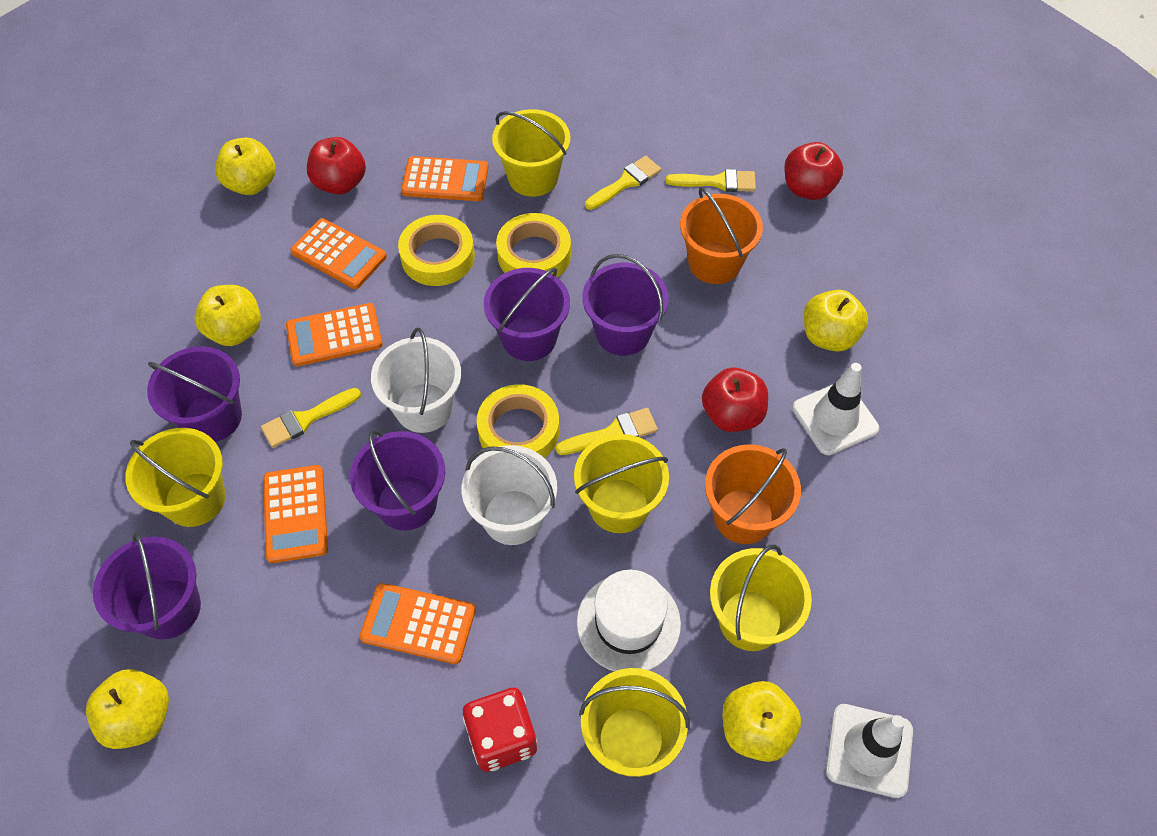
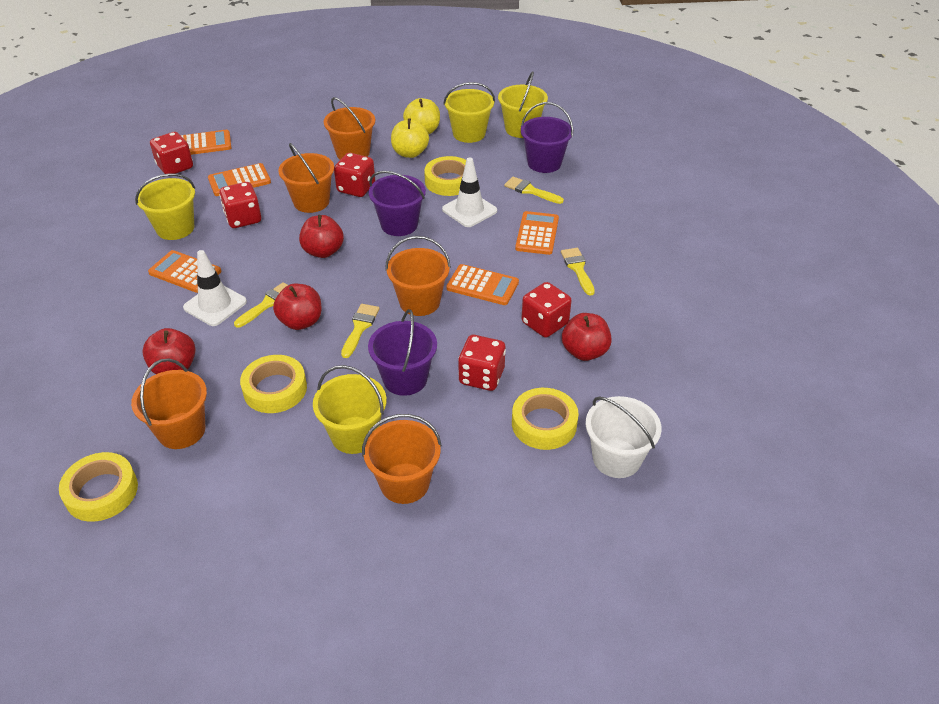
orange bucket: [680,187,763,284] [705,444,801,544] = 2 -> [131,359,207,449] [278,143,334,213] [324,97,375,160] [362,414,442,504] [385,236,451,316] = 5
purple bucket: [93,532,201,639] [147,346,242,442] [350,430,445,531] [484,268,570,361] [583,254,669,356] = 5 -> [368,309,437,396] [369,171,426,236] [521,102,573,173] = 3
red apple: [307,137,366,195] [702,368,768,432] [784,142,843,200] = 3 -> [142,328,196,374] [273,284,322,330] [299,215,344,258] [562,313,612,361] = 4
red dice: [463,688,537,772] = 1 -> [150,132,193,174] [219,182,261,228] [334,153,375,197] [458,335,506,391] [521,282,572,337] = 5
white bucket: [371,328,461,433] [462,445,557,545] = 2 -> [586,396,662,478] = 1
white hat: [577,570,681,671] = 1 -> none = 0
yellow apple: [86,669,169,749] [195,285,261,346] [215,137,275,195] [723,681,801,762] [804,290,868,352] = 5 -> [391,118,429,158] [403,98,440,134] = 2
yellow bucket: [125,428,226,527] [492,109,570,197] [574,434,669,533] [579,668,690,777] [710,544,812,651] = 5 -> [135,173,195,240] [313,365,387,454] [443,82,495,143] [498,71,548,138] = 4
yellow tape: [398,215,475,286] [477,384,559,458] [496,213,571,277] = 3 -> [59,452,138,522] [240,355,307,413] [424,156,466,196] [512,388,579,450] = 4

